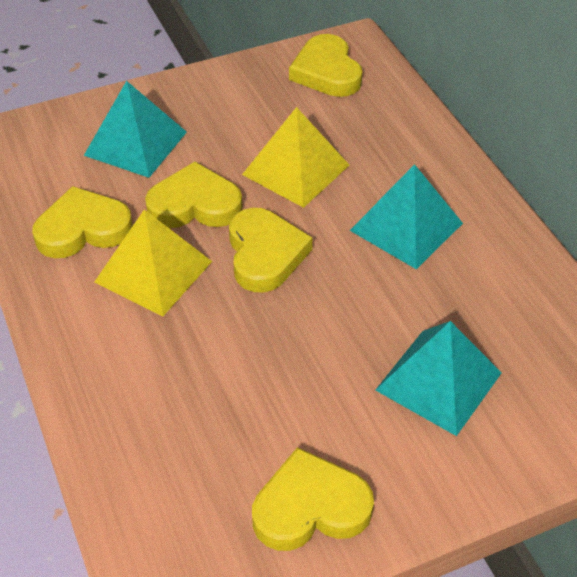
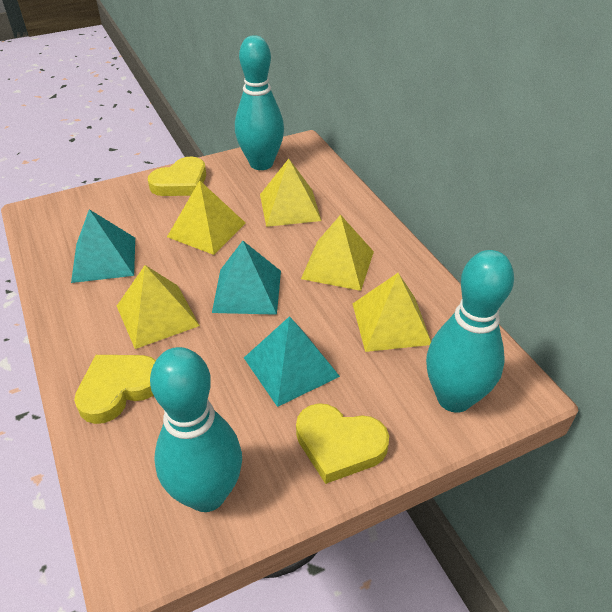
turquoise bowling pin: none = 0 -> [150,347,242,512] [235,35,284,170] [426,250,514,413] = 3
yellow heart: [32,186,133,258] [145,162,243,228] [229,208,313,293] [252,447,374,551] [289,34,363,97] = 5 -> [74,355,156,424] [148,156,206,196] [296,403,389,484] = 3
yellow pyramid: [94,209,212,316] [242,107,349,208] = 2 -> [117,265,200,349] [167,180,246,255] [260,159,321,227] [301,215,374,291] [352,273,431,352] = 5

